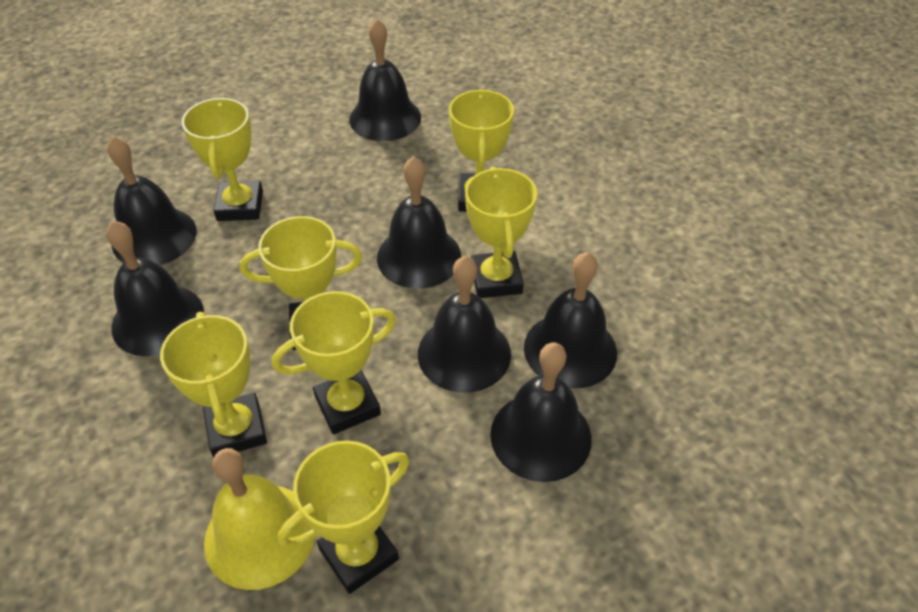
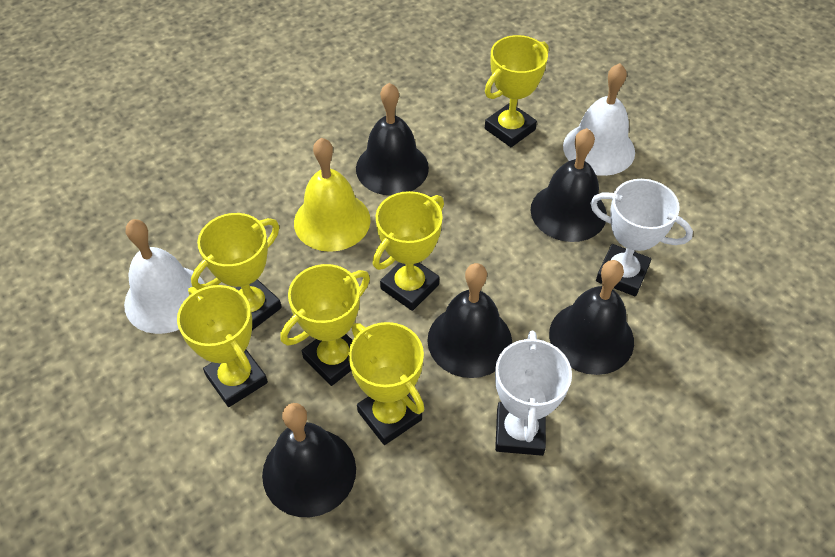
black bell: [106,221,204,356] [107,136,197,265] [349,19,421,141] [377,156,461,289] [418,256,511,393] [490,343,592,482] [524,252,617,389] = 7 -> [262,403,356,517] [356,83,429,196] [427,263,512,378] [531,128,607,242] [549,260,634,375] = 5
white bell: none = 0 -> [124,219,205,334] [563,63,635,176] = 2
white trophy: none = 0 -> [495,331,572,456] [590,179,693,296] = 2
yellow trophy: [160,312,267,457] [182,97,263,221] [240,216,362,350] [272,291,396,434] [278,441,409,594] [449,89,514,212] [465,167,537,298] = 7 -> [177,285,268,407] [191,213,282,330] [281,264,370,386] [349,322,424,445] [373,191,444,311] [485,35,549,147] = 6

